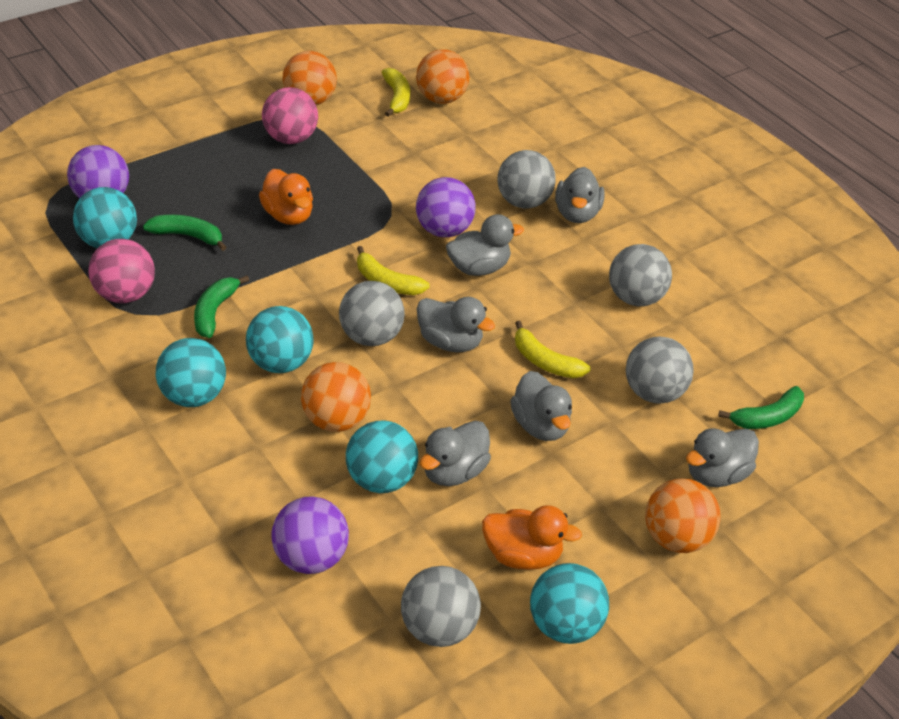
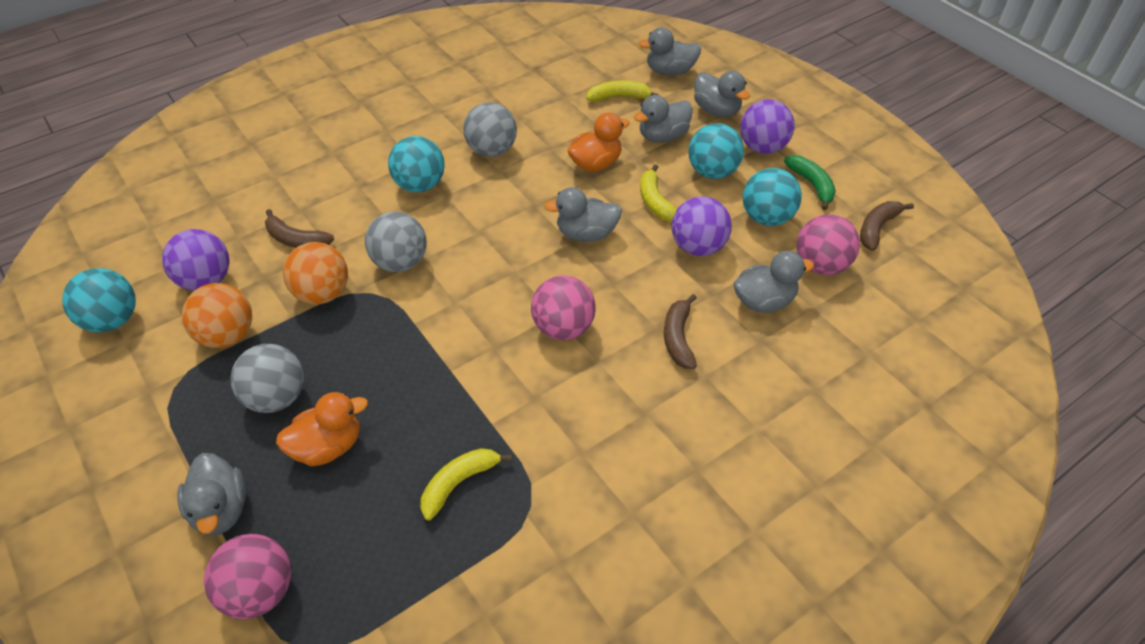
brown banana: none = 0 -> [265,209,334,248] [664,294,697,369] [860,201,914,251] = 3
green banana: [143,215,227,251] [194,275,249,338] [718,386,804,429] = 3 -> [784,155,836,210] = 1
grey ball: [339,281,405,346] [401,566,481,647] [497,150,556,209] [609,244,672,306] [626,336,694,404] = 5 -> [230,344,304,413] [365,212,427,272] [463,102,517,157] = 3
orange ball: [283,51,337,105] [301,362,371,432] [416,49,470,104] [645,479,721,553] = 4 -> [182,283,252,348] [283,242,348,305] = 2
pink ball: [88,239,155,303] [262,87,318,144] = 2 -> [204,534,291,619] [531,275,596,340] [797,214,860,275] = 3
turquoise ball: [73,187,137,248] [156,338,226,407] [246,306,313,373] [346,420,418,493] [530,563,609,644] = 5 -> [62,268,136,333] [388,136,444,192] [688,123,744,179] [743,168,802,226] = 4

